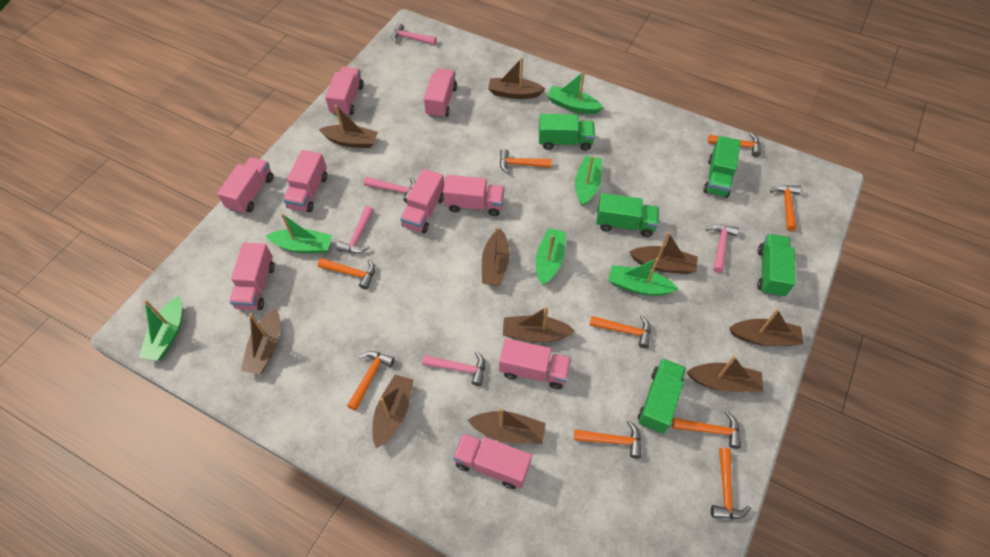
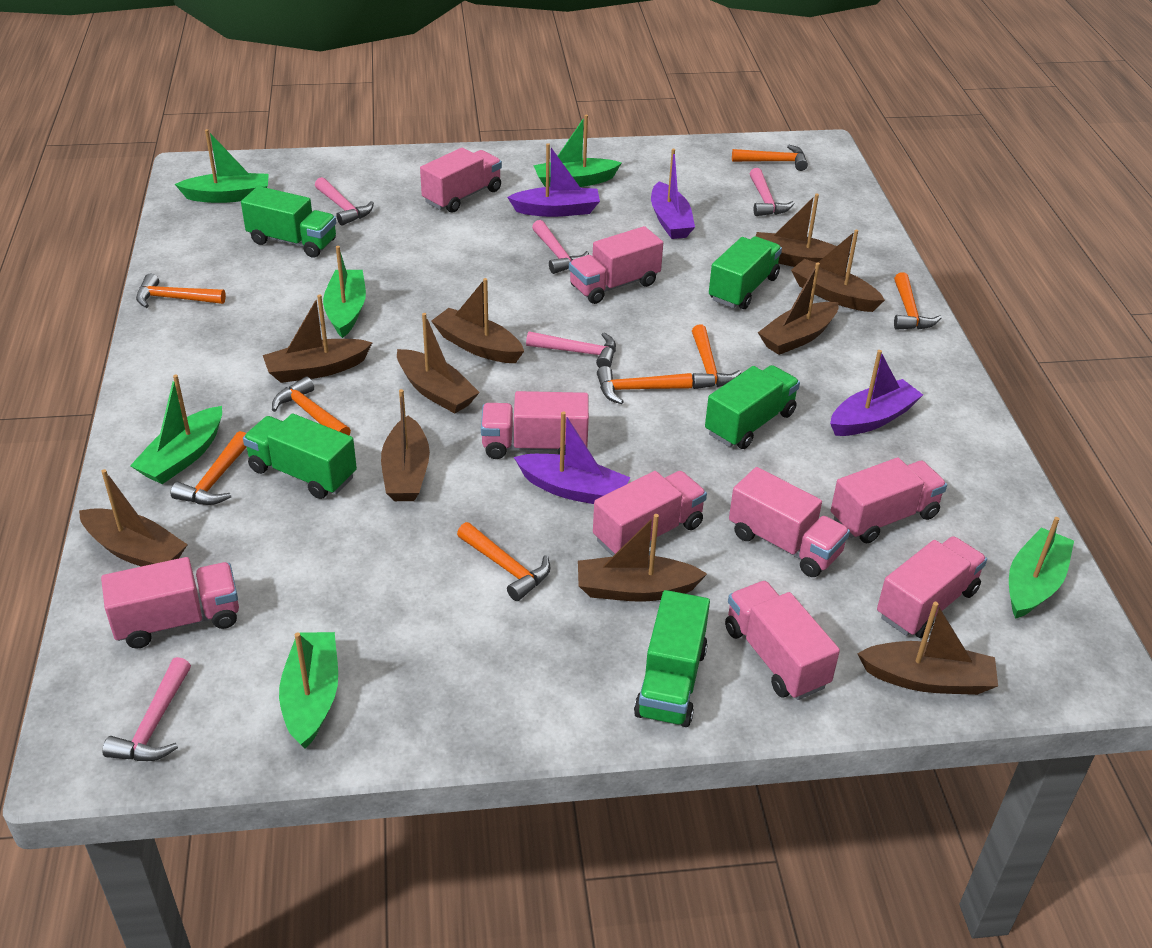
orange hammer: [318,258,375,290] [347,351,395,411] [500,149,552,174] [574,420,642,458] [589,315,651,348] [672,411,741,449] [708,132,761,157] [711,448,751,519] [770,185,801,231] = 9 -> [136,274,226,308] [171,431,247,505] [272,377,351,436] [457,522,551,601] [597,366,693,404] [692,325,741,389] [732,145,808,171] [894,272,942,330] = 8
purple boat: none = 0 -> [507,143,600,217] [514,411,630,504] [651,149,695,239] [830,350,923,436] = 4

